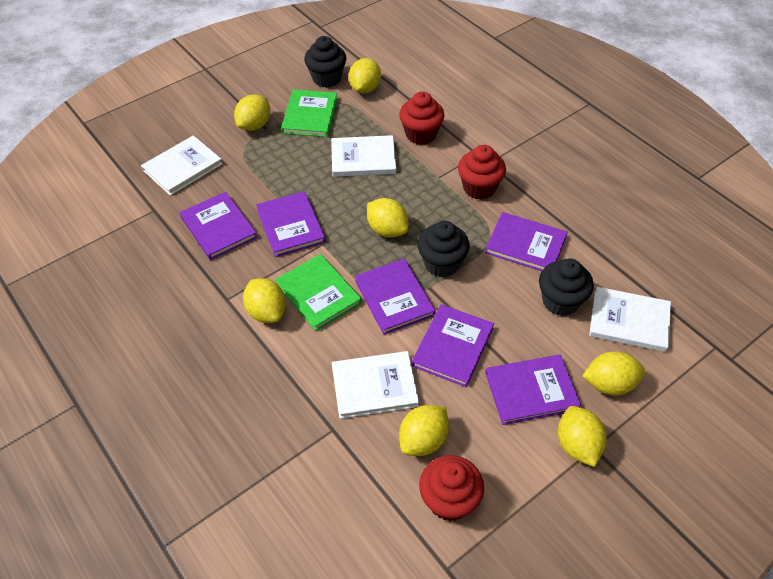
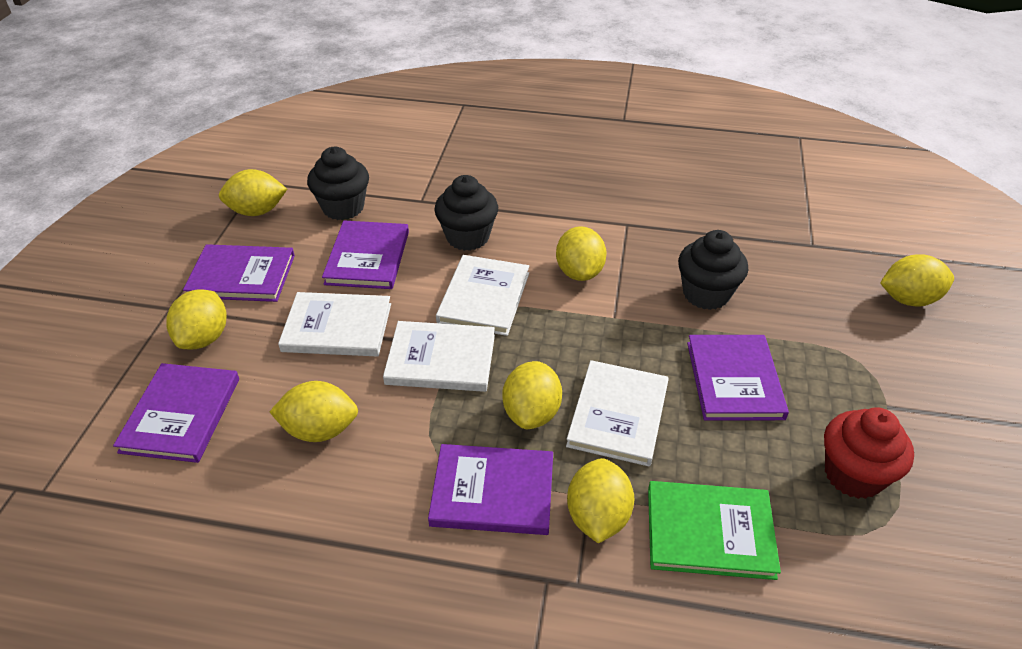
green book: [275,254,362,331] [281,89,337,137] = 2 -> [648,481,781,580] = 1
purple book: [180,192,257,260] [256,191,326,257] [355,259,435,335] [412,304,494,387] [485,212,568,271] [485,355,581,425] = 6 -> [113,363,239,463] [183,244,295,302] [322,221,409,289] [428,444,553,535] [687,335,789,421] = 5
red cupcake: [399,91,445,145] [419,455,484,521] [458,145,506,200] = 3 -> [824,407,914,499] = 1

